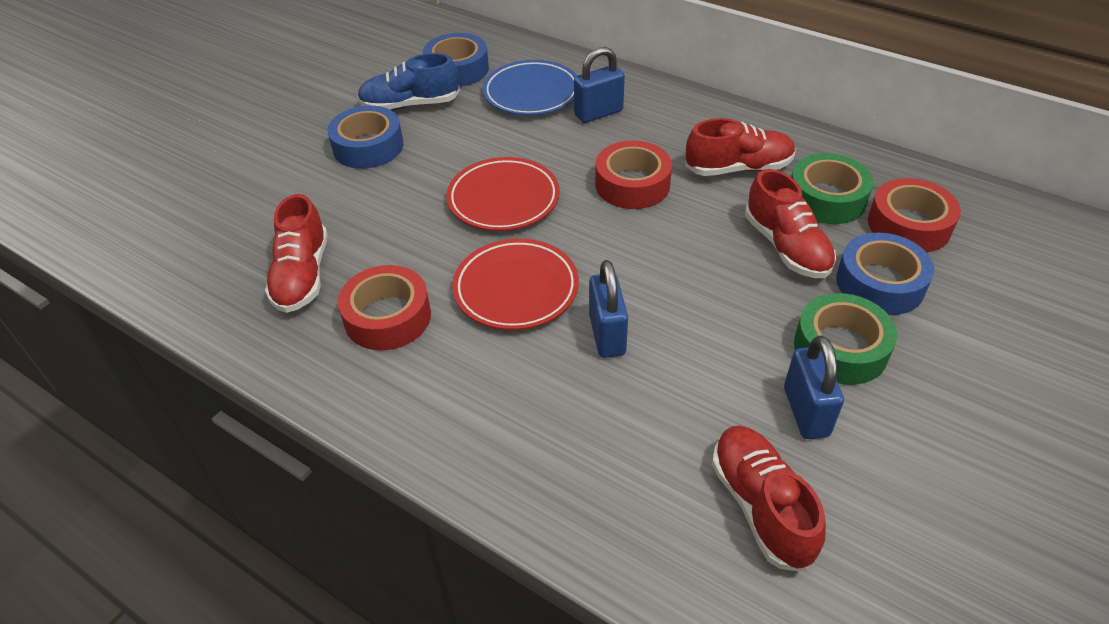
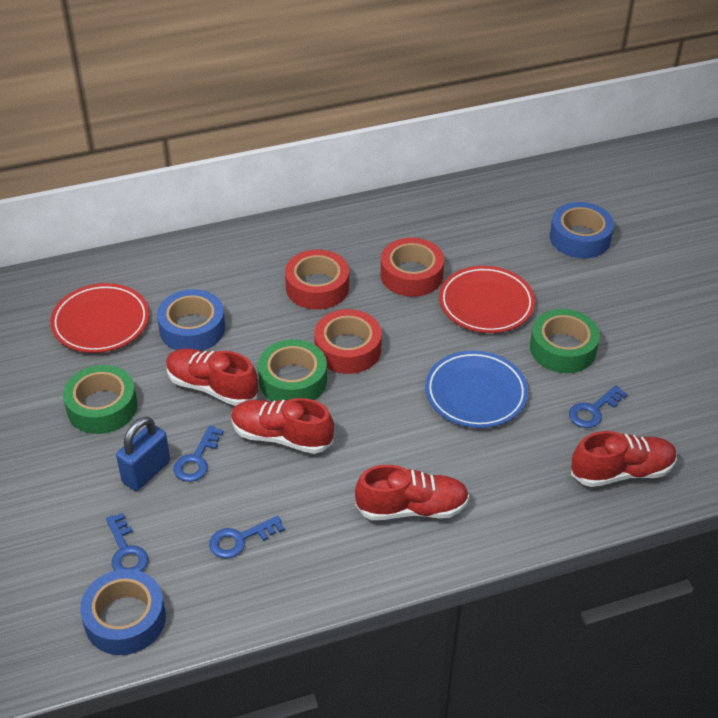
blue key: none = 0 -> [106,513,148,572] [173,425,224,482] [209,516,285,559] [569,385,628,428] = 4
blue padlock: [574,47,625,123] [589,260,628,358] [784,336,844,439] = 3 -> [116,417,170,491] = 1
blue shoe: [357,53,460,111] = 1 -> none = 0
green tape: [791,153,873,224] [794,293,897,385] = 2 -> [63,365,137,434] [258,339,327,402] [530,309,600,373] = 3

